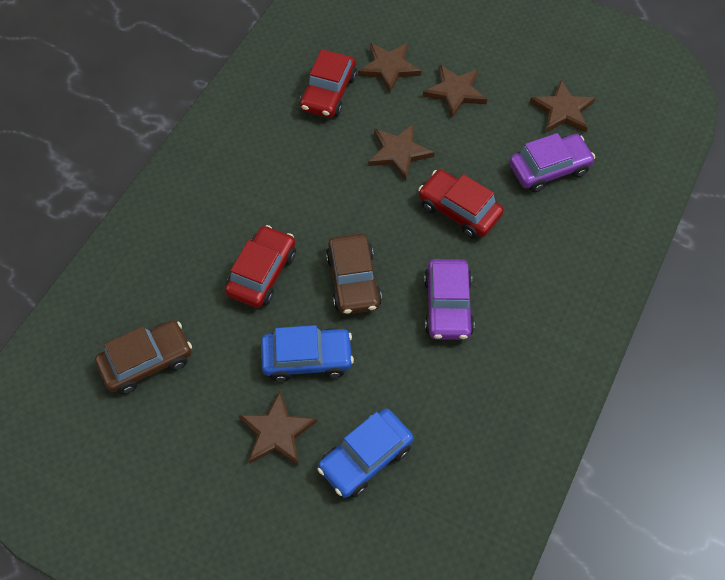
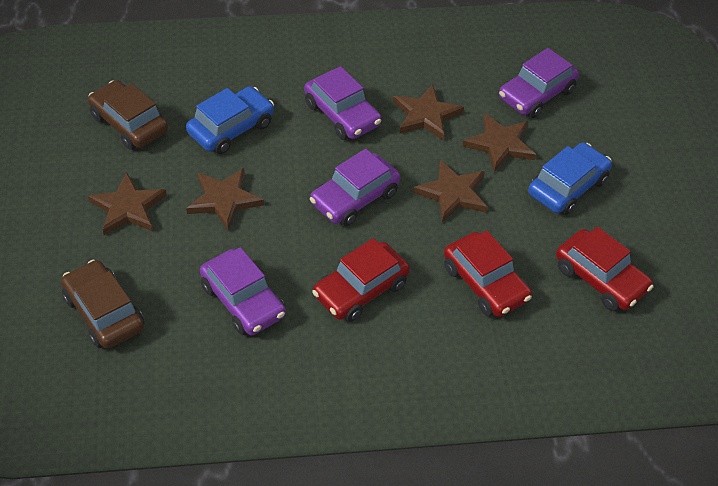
purple car: [424,259,474,340] [509,133,595,192] = 2 -> [200,247,286,335] [304,66,382,140] [310,149,400,226] [499,48,579,118] = 4

